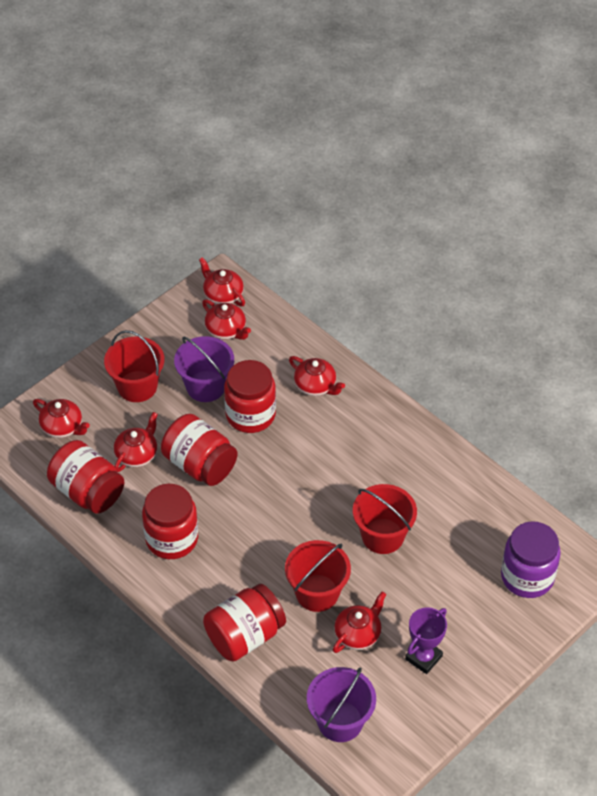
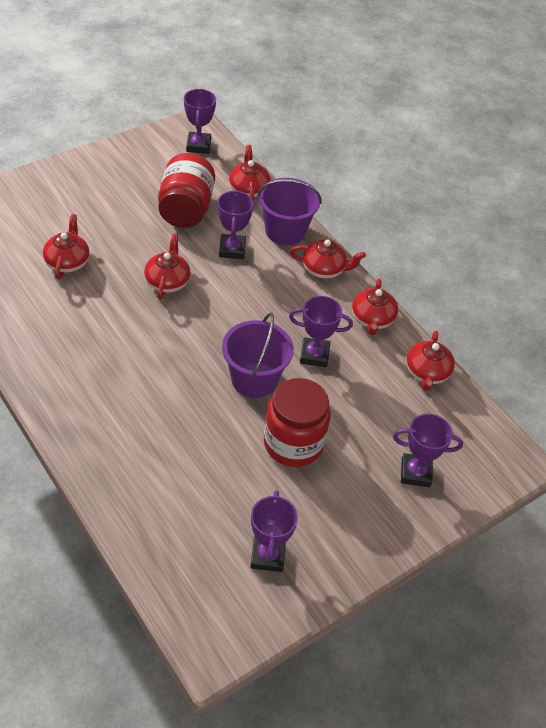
purple jar: [501,521,561,598] = 1 -> none = 0
purple trophy: [405,607,447,674] = 1 -> [184,89,216,154] [218,190,254,259] [251,490,298,572] [289,296,353,367] [393,414,463,487] = 5
red bucket: [104,330,164,402] [285,540,351,612] [353,484,417,554] = 3 -> none = 0
red jar: [47,440,124,514] [142,484,198,559] [161,414,237,486] [203,584,286,662] [224,360,276,433] = 5 -> [158,153,215,228] [264,378,331,467] = 2

